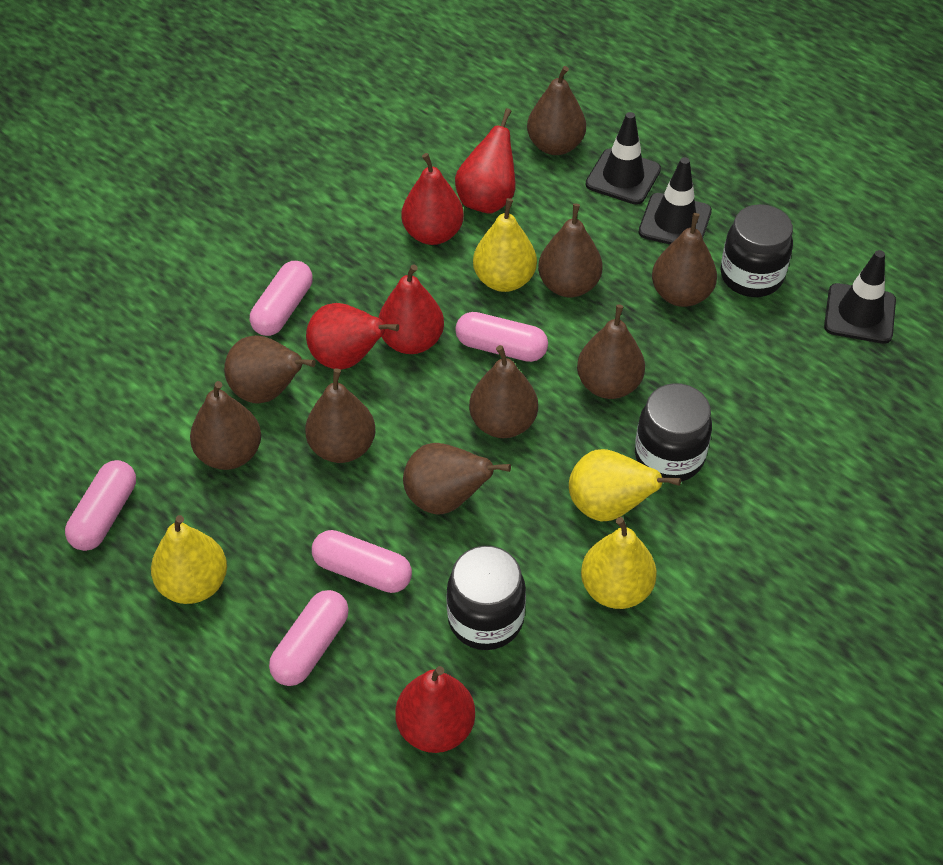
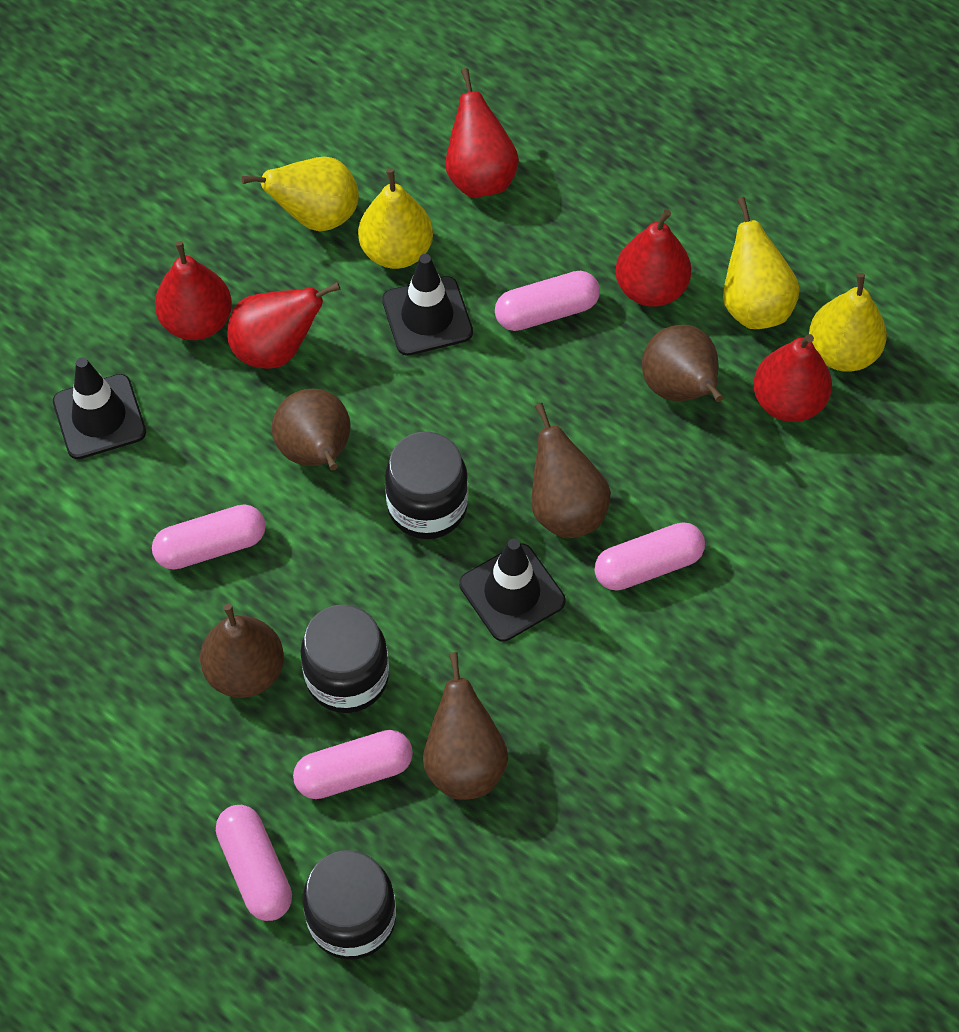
brown pear: [190,381,261,470] [224,335,316,404] [305,368,376,463] [403,443,511,515] [469,345,538,438] [527,66,586,155] [538,204,603,297] [577,304,645,399] [652,213,717,307] = 9 -> [200,604,284,698] [272,389,351,471] [423,652,508,800] [531,403,610,538] [642,324,723,402] = 5

